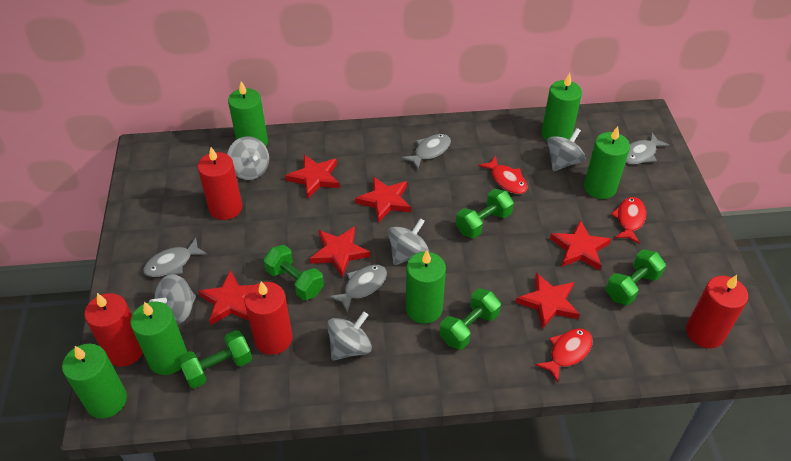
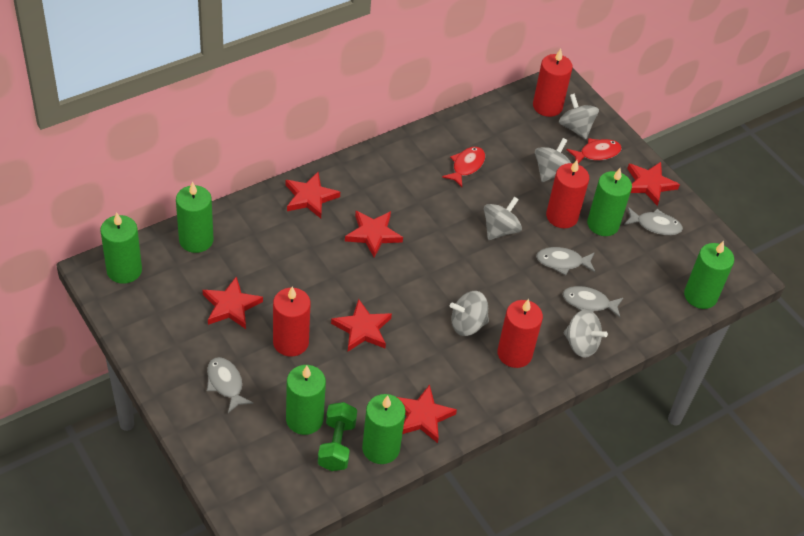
green dumbbell: [178,330,252,389] [263,245,324,300] [439,288,501,350] [456,189,514,238] [606,249,666,305] = 5 -> [318,402,357,471] = 1
red fish: [478,156,528,194] [535,329,593,382] [610,197,646,244] = 3 -> [442,147,485,187] [567,138,622,164] = 2

